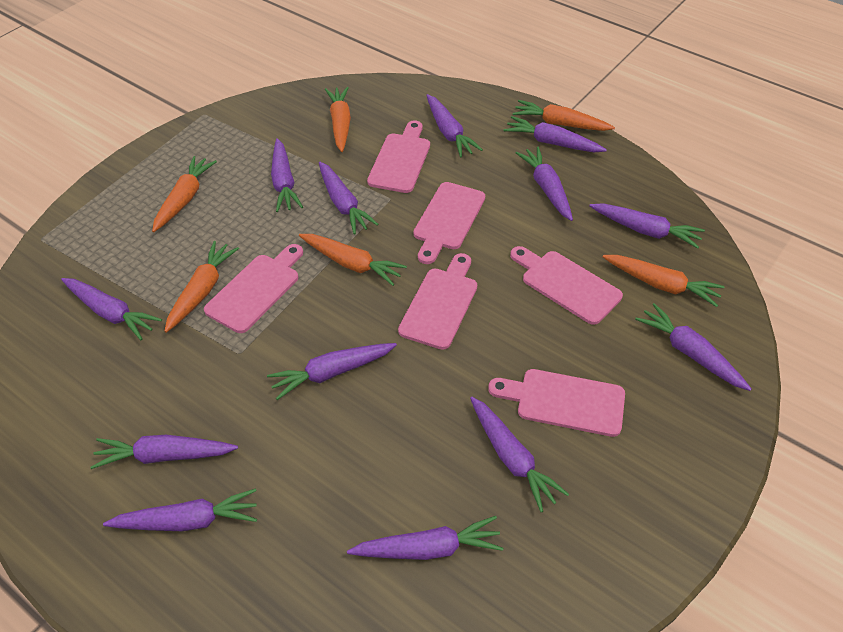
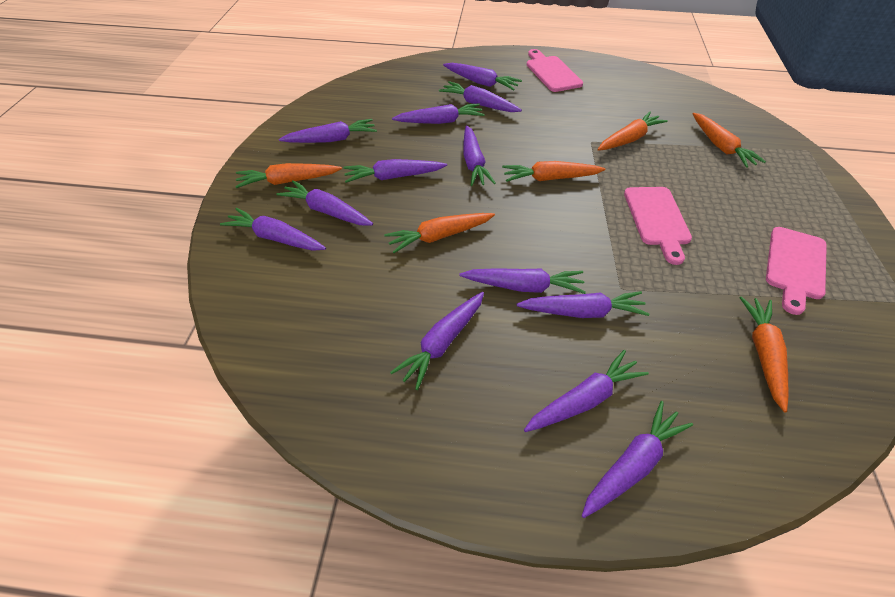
pink cutting board: [204,244,303,333] [367,120,430,193] [398,253,477,350] [414,182,485,264] [488,369,625,437] [510,246,623,325] = 6 -> [527,49,583,92] [624,187,692,265] [766,227,827,315] = 3

